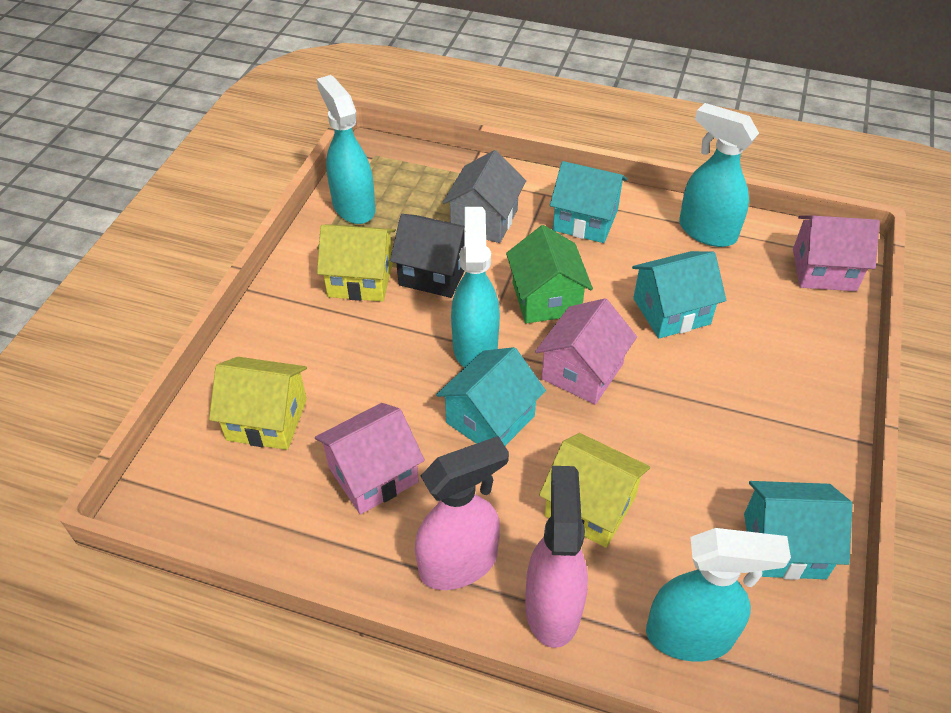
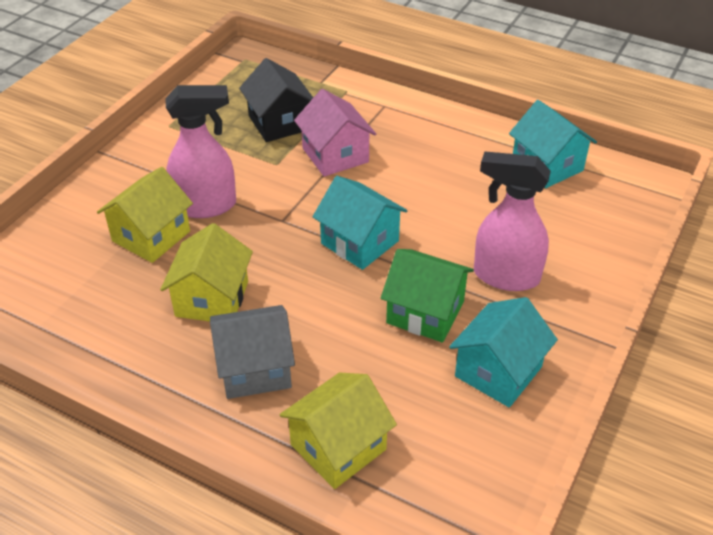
pink house: [315,403,425,514] [535,298,637,405] [793,215,880,291] = 3 -> [294,89,376,177] = 1
turquoise house: [436,347,546,446] [550,161,627,243] [632,251,726,338] [744,481,852,580] = 4 -> [313,176,408,270] [449,297,558,408] [509,100,597,188] = 3
turquoise spray bottle: [317,75,375,224] [451,207,500,368] [646,528,791,662] [679,103,759,247] = 4 -> none = 0

